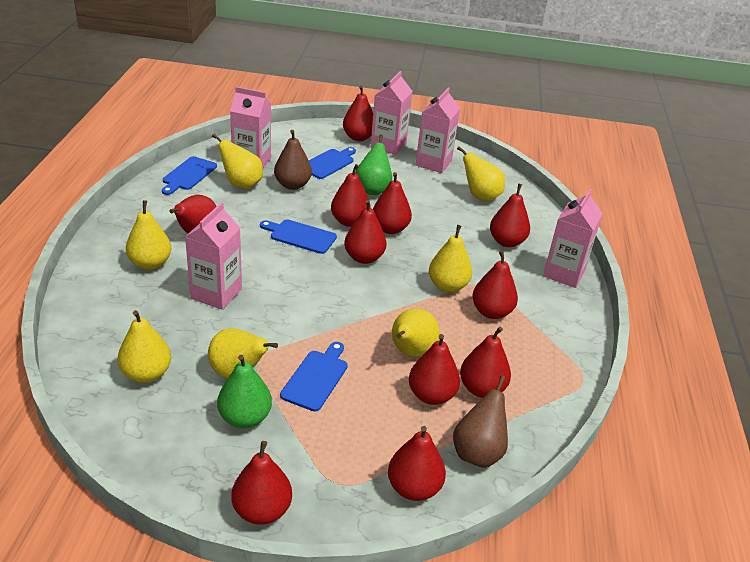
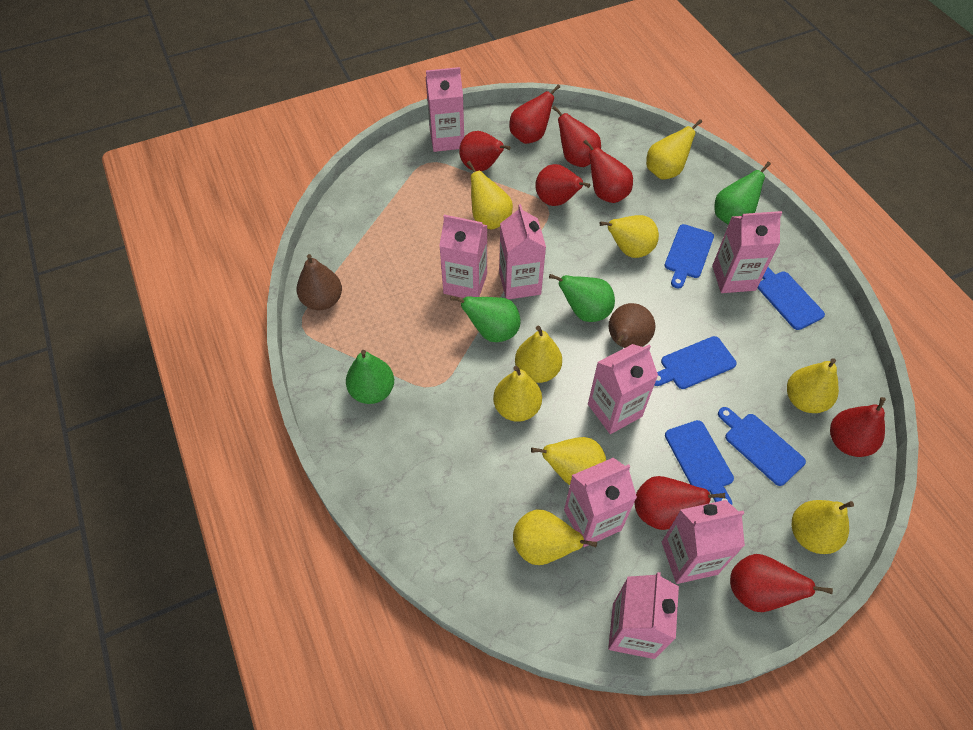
blue cutting board: [162,156,217,195] [260,219,337,254] [280,342,348,412] [309,147,356,179] = 4 -> [654,336,737,389] [664,224,714,289] [665,420,734,505] [718,407,806,486] [757,267,825,330] = 5
green pear: [217,355,272,428] [356,134,392,195] = 2 -> [346,350,394,404] [450,296,520,342] [549,274,615,322] [714,162,771,225] = 4
pink carton: [185,202,242,310] [230,87,271,168] [370,71,413,155] [416,88,460,173] [543,189,603,288] = 5 -> [426,67,464,152] [439,215,487,298] [499,204,546,300] [564,458,637,547] [588,344,658,434] [608,572,679,659] [662,500,745,584] [712,211,782,293] = 8
red pear: [169,195,217,234] [231,441,292,525] [331,164,371,227] [343,85,373,141] [344,200,387,264] [373,172,412,234] [388,426,446,501] [409,334,460,405] [460,327,511,398] [472,250,518,319] [490,184,530,247] = 11 -> [459,131,511,171] [509,84,560,144] [535,164,590,206] [552,106,601,167] [583,140,633,203] [634,476,725,530] [730,554,833,612] [830,397,886,457] = 8
yellow pear: [117,310,171,383] [126,200,171,270] [208,328,278,378] [212,133,263,189] [392,309,440,357] [429,225,472,292] [457,146,505,201] = 7 -> [467,161,513,230] [493,366,542,422] [513,510,597,565] [515,326,562,383] [531,437,606,485] [600,215,659,258] [646,119,702,179] [787,358,839,413] [792,500,854,554] = 9

